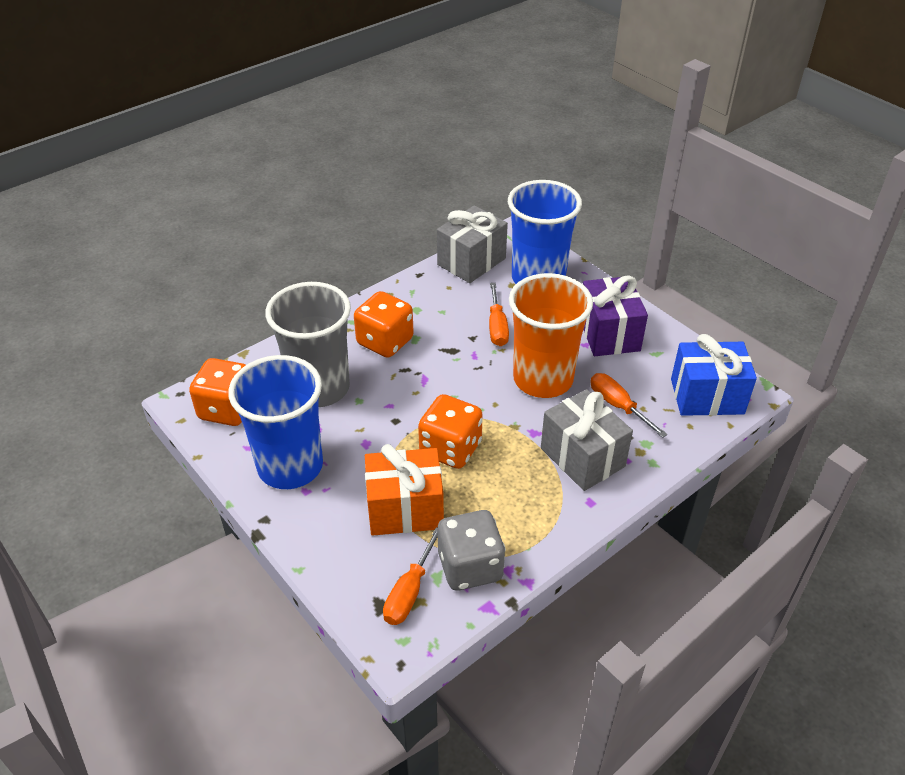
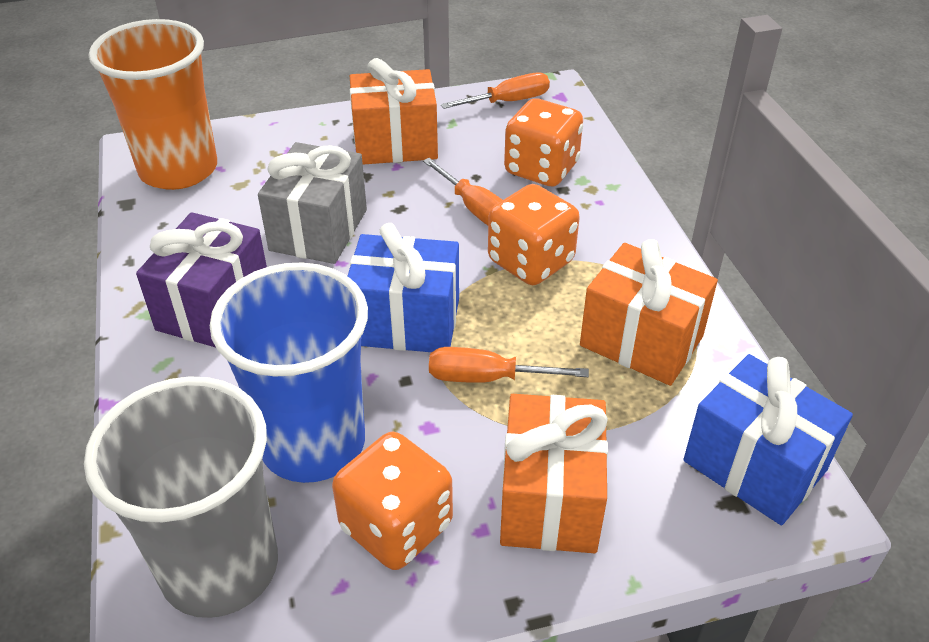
blue cup: [228,355,323,489] [508,180,582,284] = 2 -> [210,262,368,483] = 1
blue gift: [671,334,757,416] = 1 -> [348,223,459,352] [683,354,853,525] = 2
grey dice: [438,510,506,590] = 1 -> none = 0
grey gift: [437,205,508,283] [541,389,633,491] = 2 -> [258,142,367,264] = 1
orange gift: [365,444,444,536] = 1 -> [350,58,438,165] [500,394,608,553] [580,239,718,386] = 3

